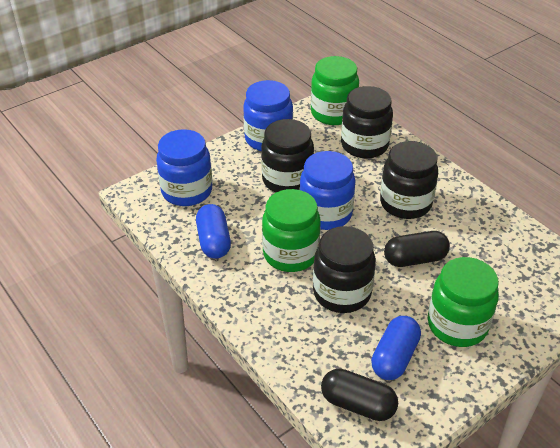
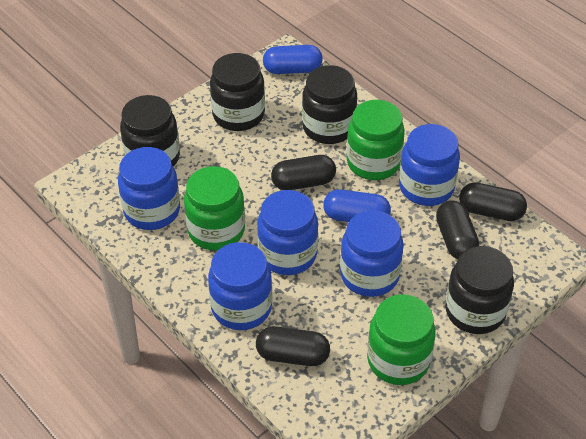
black capsule: [321,368,398,421] [384,231,450,267] = 2 -> [256,326,330,366] [271,155,336,190] [436,200,479,259] [459,182,527,221] = 4
blue jar: [156,129,212,206] [243,80,293,151] [300,151,356,230] = 3 -> [118,147,180,230] [208,242,273,330] [257,190,318,275] [340,210,404,297] [399,124,460,206] = 5

